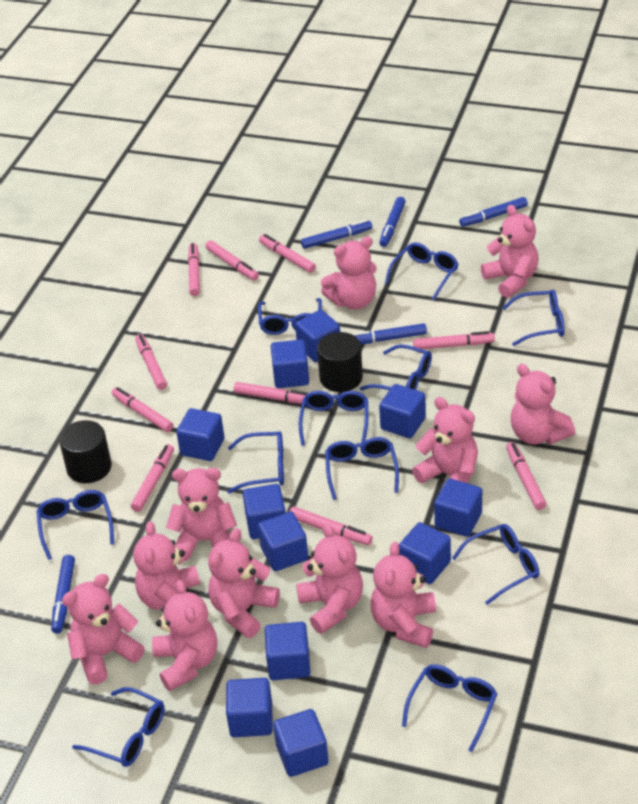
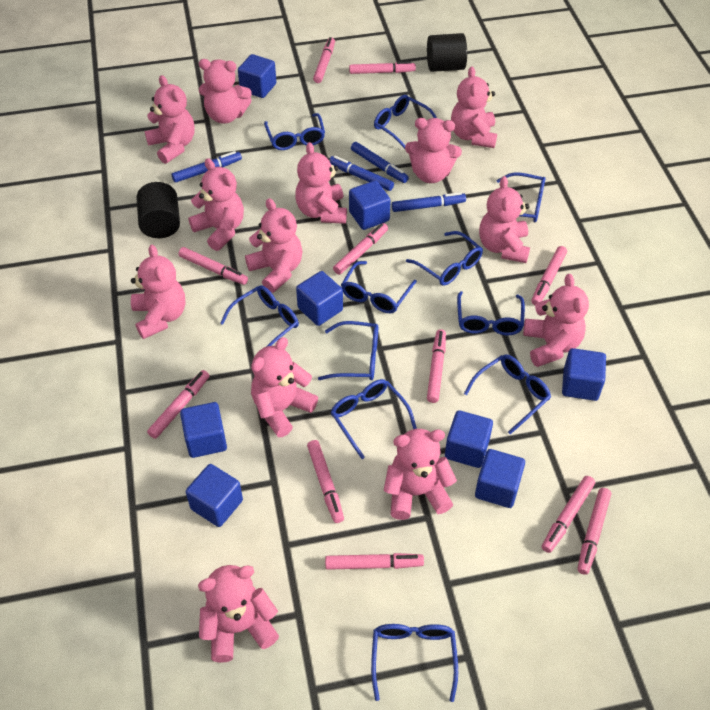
blue cube: [176,408,224,461] [226,678,273,737] [243,484,285,539] [258,511,308,571] [265,622,311,680] [271,339,309,388] [273,709,329,777] [295,310,340,362] [379,384,426,438] [399,522,451,584] [434,478,482,537] = 11 -> [180,402,227,458] [186,464,243,527] [238,54,276,98] [296,271,343,326] [349,180,391,230] [445,410,493,468] [475,449,525,508] [562,348,606,401] = 8
blue marker: [51,555,75,634] [301,220,372,249] [352,323,427,344] [379,197,406,247] [459,197,528,227] = 5 -> [172,151,242,183] [330,156,394,191] [351,142,409,183] [392,192,466,212] = 4
pink marker: [112,387,173,432] [131,444,174,512] [135,334,167,390] [188,243,200,296] [205,240,259,280] [234,382,308,404] [259,234,316,273] [289,506,373,545] [413,331,495,349] [506,442,546,510] = 10 -> [147,370,210,439] [178,247,248,285] [307,440,344,523] [313,37,335,83] [325,553,424,570] [333,223,388,275] [349,61,416,74] [427,329,446,403] [531,246,567,305] [542,476,595,553] [577,488,611,575] = 11
pink teddy bear: [62,574,145,684] [133,521,200,610] [152,580,217,691] [166,468,237,561] [208,528,280,638] [296,524,363,634] [321,236,377,310] [371,542,436,648] [412,397,478,483] [481,205,539,298] [511,364,575,445] = 11 -> [131,245,185,339] [145,75,195,164] [188,158,244,251] [198,565,279,663] [199,59,252,124] [245,198,302,293] [251,337,318,437] [295,142,347,224] [384,429,457,520] [405,118,462,183] [451,66,497,148] [479,176,530,263] [523,274,589,367] = 13

